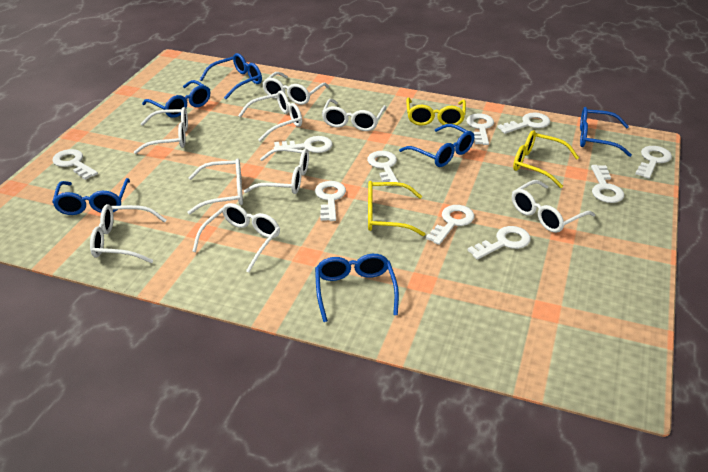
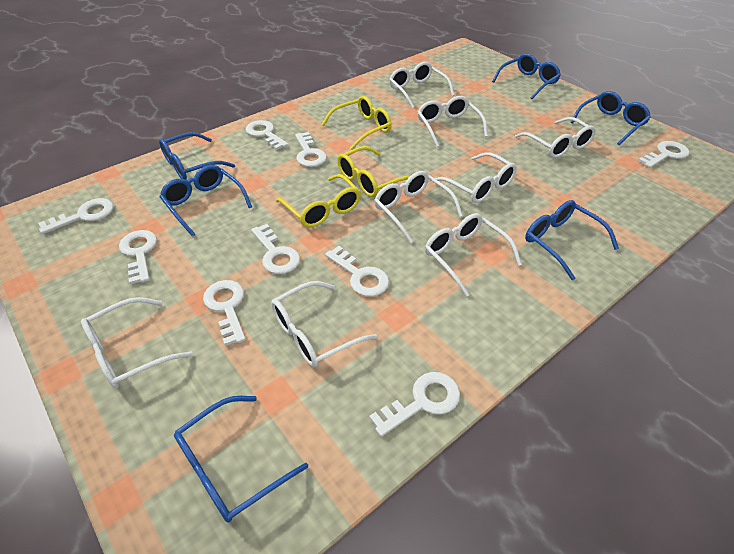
white glasses: [90,204,167,263] [134,107,188,154] [187,158,243,214] [192,203,280,273] [238,90,302,142] [244,148,309,194] [262,72,329,105] [322,99,386,131] [512,180,595,233] = 9 -> [81,297,193,389] [271,281,377,367] [374,171,463,243] [389,62,455,108] [418,96,488,147] [425,213,522,297] [435,152,517,203] [515,117,596,158] = 8
white key: [52,149,98,180] [274,136,332,153] [315,181,346,221] [367,151,398,187] [426,205,474,245] [466,113,494,145] [467,226,531,260] [498,112,550,134] [591,165,624,203] [635,146,672,179] = 10 -> [38,198,114,234] [119,230,157,285] [203,280,246,346] [246,120,288,150] [251,224,300,274] [295,132,327,167] [325,246,389,297] [369,372,460,437] [638,141,690,168] = 9

